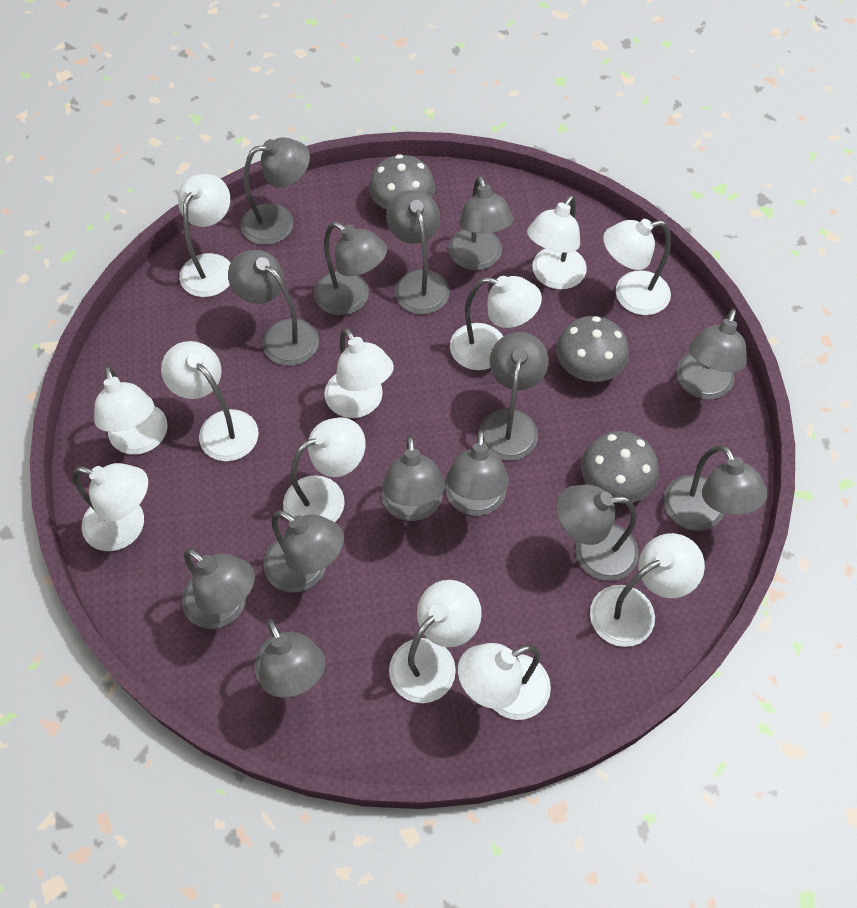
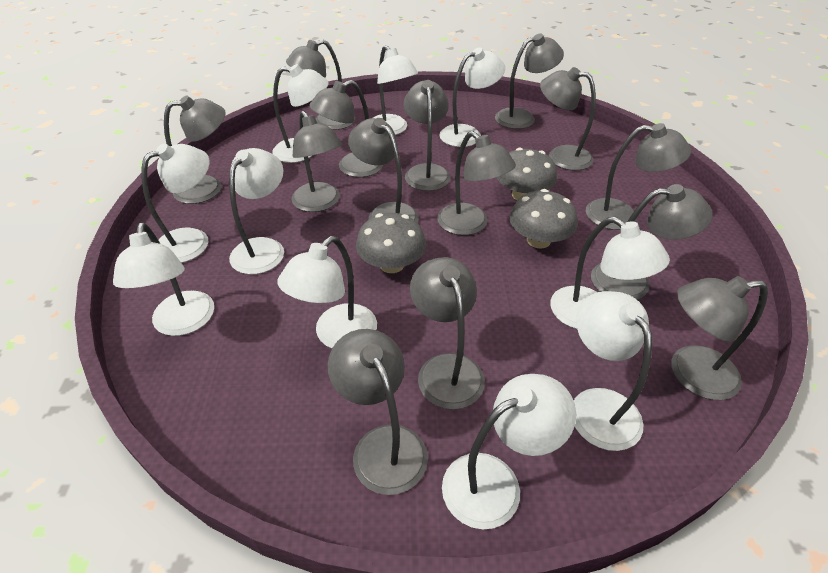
white lamp: [73,463,148,551] [94,366,168,455] [161,341,258,461] [178,174,231,297] [283,417,366,522] [324,328,394,418] [389,580,482,703] [450,276,542,370] [458,643,551,720] [527,195,587,289] [590,533,705,647] [603,219,671,315] = 12 -> [113,223,214,336] [142,143,209,263] [229,148,284,274] [272,64,329,163] [277,236,377,348] [373,45,418,135] [440,48,505,147] [442,374,576,529] [550,217,670,329] [574,291,652,451] = 10

